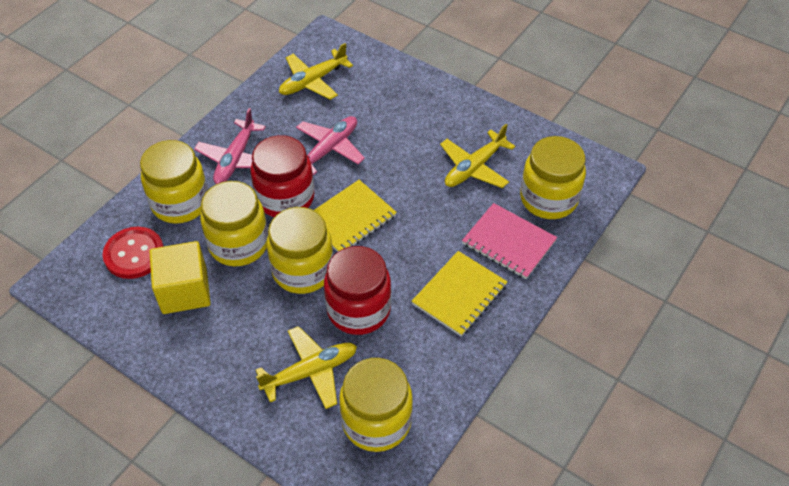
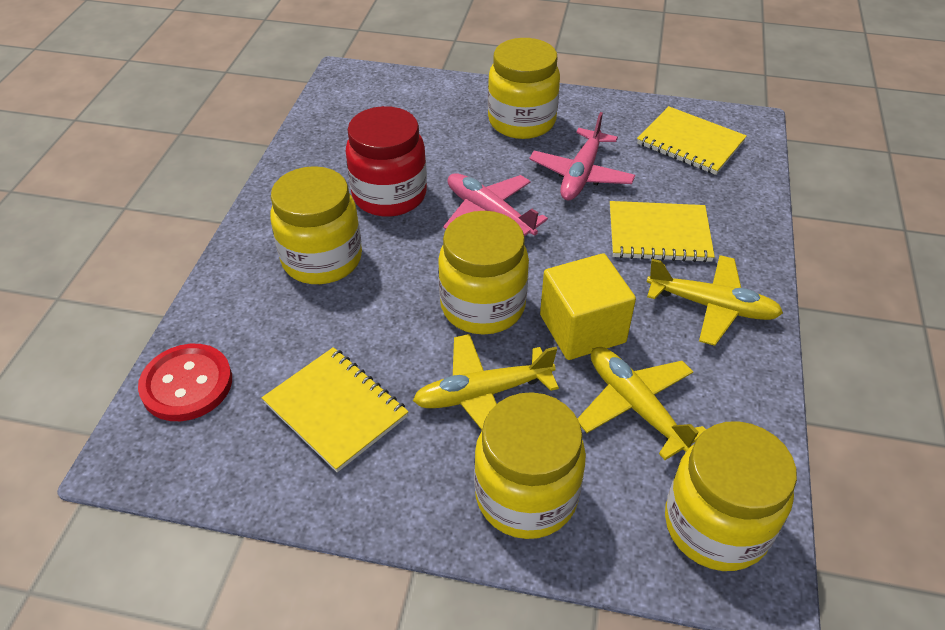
pink notebook: [462,203,557,279] = 1 -> none = 0
red jar: [250,135,314,217] [324,246,391,335] = 2 -> [346,106,427,217] = 1
yellow notebook: [314,180,397,252] [412,251,508,337] = 2 -> [262,347,409,472] [610,201,715,262] [637,106,747,175] = 3

